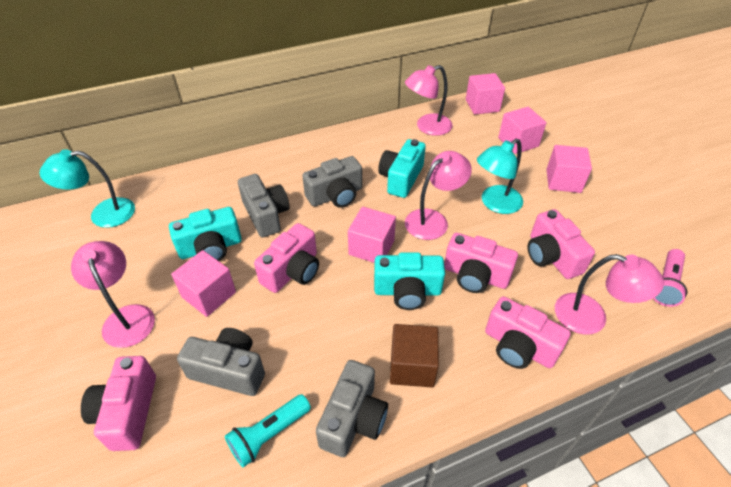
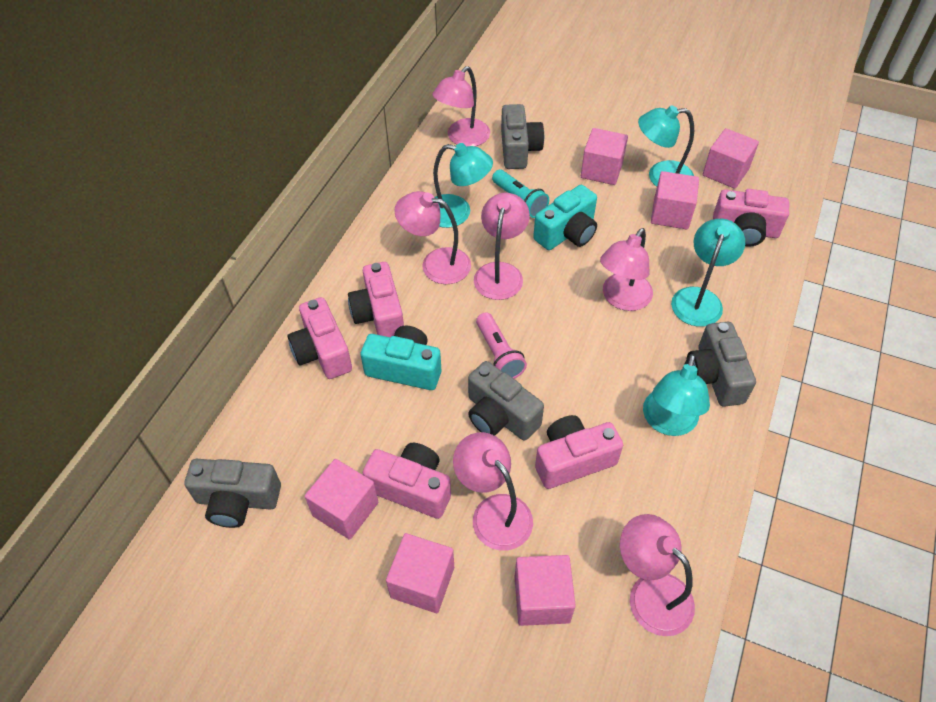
brown cube: [390,324,439,387] = 1 -> none = 0
pink cube: [171,250,236,317] [348,207,396,263] [466,73,505,115] [498,107,547,154] [546,145,592,193] = 5 -> [305,459,378,540] [386,533,454,613] [515,555,576,626] [581,128,628,185] [651,171,699,229] [703,128,759,189] = 6
pink lamp: [71,241,155,348] [405,65,453,136] [405,151,472,240] [555,254,664,335] = 4 -> [395,191,471,284] [432,66,490,147] [453,432,533,551] [474,193,530,300] [600,228,653,311] [620,514,695,636] = 6
turquoise camera: [169,207,242,261] [374,252,445,310] [378,139,426,198] = 3 -> [360,326,441,390] [533,185,597,250] = 2
turquoise lamp: [40,149,135,228] [477,139,523,214] = 2 -> [433,143,493,228] [638,105,694,187] [643,354,710,436] [671,219,745,327] = 4

